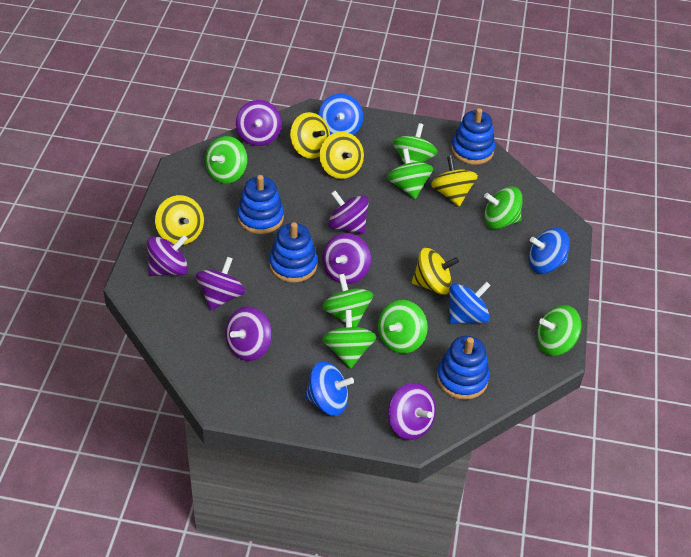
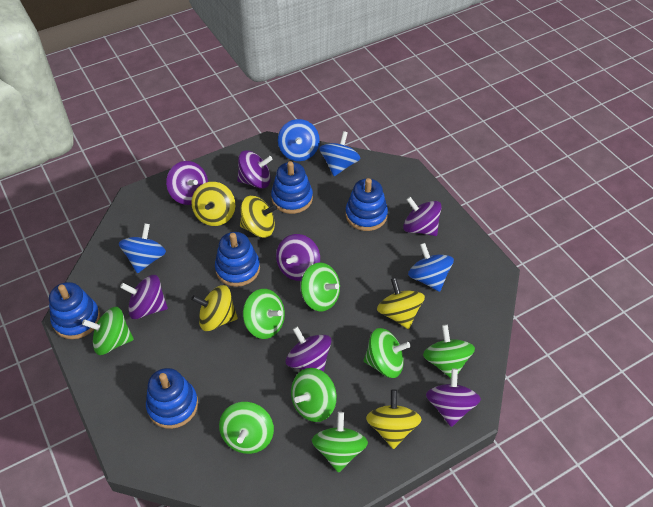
blue stacking toy: [237,175,284,234] [269,222,318,283] [437,336,490,400] [451,108,495,165] = 4 -> [49,282,100,339] [146,368,198,429] [215,232,260,287] [271,161,313,214] [346,178,388,231] = 5

